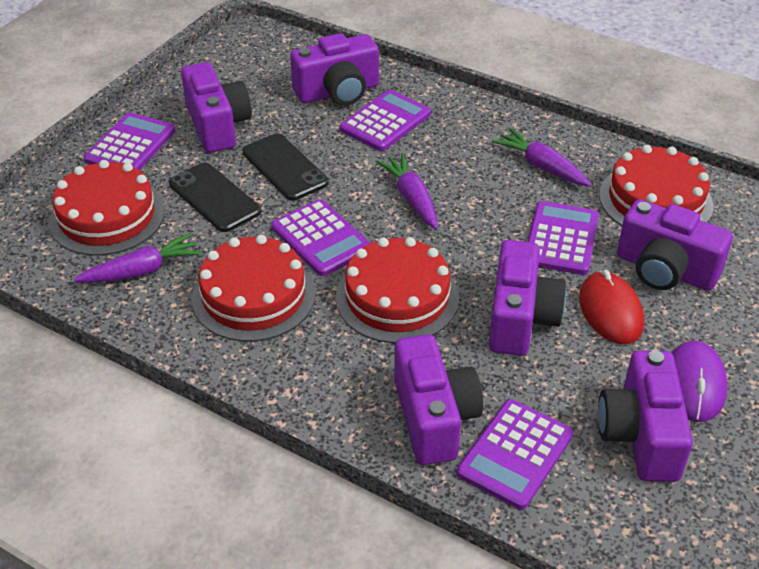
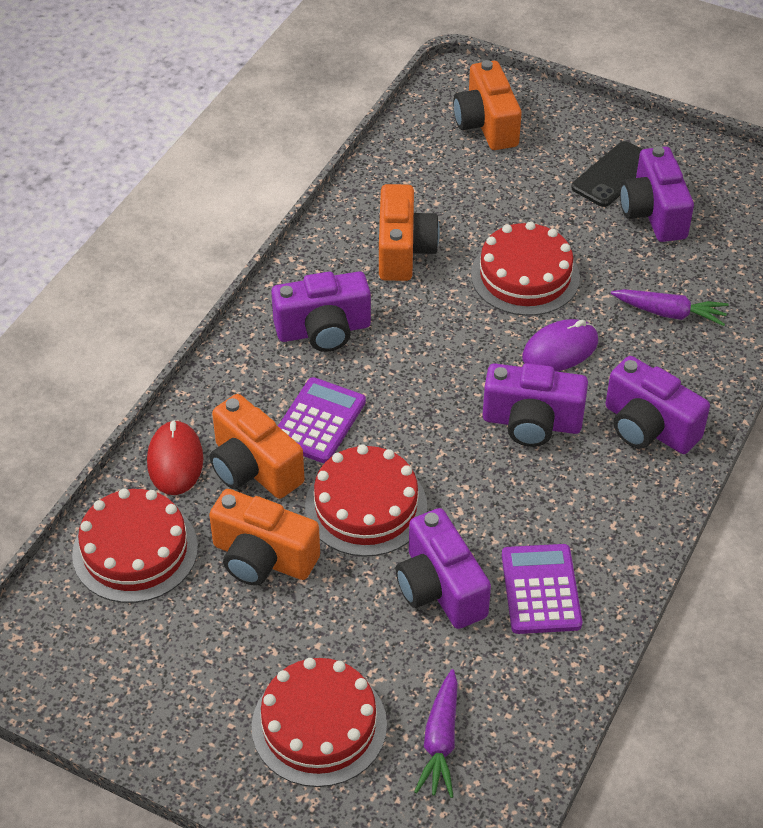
black phone: [169,163,261,232] [242,134,329,201] = 2 -> [571,141,643,207] = 1
orange camera: none = 0 -> [209,489,320,586] [210,394,305,499] [379,184,440,281] [453,60,522,150] = 4
purple calculator: [84,112,176,170] [271,199,371,276] [340,90,431,151] [457,399,573,510] [528,201,599,275] = 5 -> [278,377,366,463] [502,544,582,634] = 2
purple camera: [181,62,252,153] [290,33,379,105] [394,334,483,465] [489,240,566,356] [598,351,693,482] [617,199,733,291] = 6 -> [271,271,371,352] [396,508,491,629] [483,363,588,447] [606,356,710,454] [620,146,694,242] = 5
purple carrot: [74,233,202,283] [376,153,438,229] [492,128,591,186] = 3 -> [414,669,458,798] [611,289,729,326] = 2

